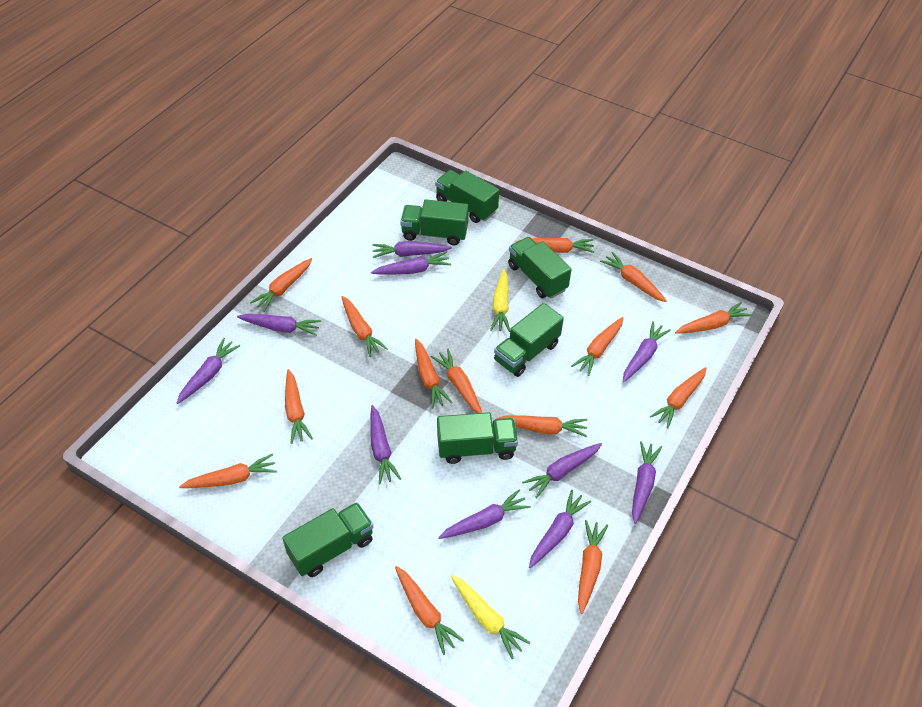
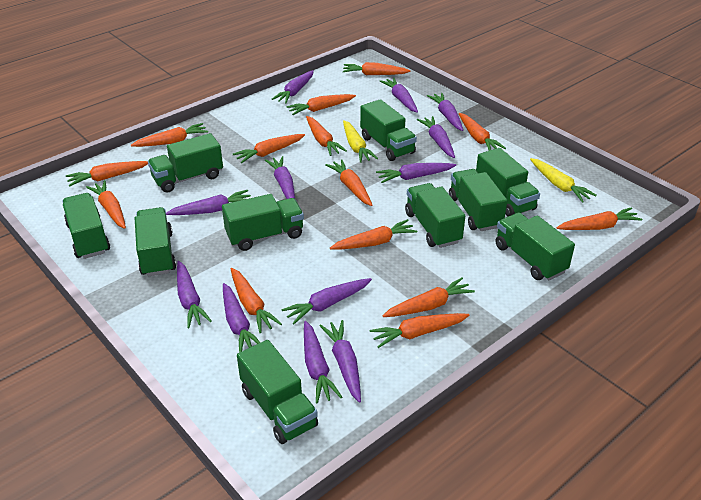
green truck: [282,502,373,577] [400,199,469,245] [435,170,499,223] [437,412,518,464] [494,303,564,377] [508,237,572,299] = 6 -> [62,193,110,259] [135,207,176,276] [148,133,223,192] [222,194,304,251] [237,340,318,444] [360,99,417,161] [405,183,465,248] [449,169,507,231] [476,148,540,217] [495,213,575,280] = 10
purple carrot: [177,338,240,404] [237,314,321,336] [370,405,401,484] [371,252,451,274] [372,241,452,258] [438,489,531,539] [522,443,602,499] [529,490,591,568] [623,321,671,382] [632,441,662,524] = 10 -> [166,190,251,215] [177,261,212,328] [223,283,260,353] [265,156,295,199] [272,70,314,103] [281,278,372,325] [304,321,342,404] [319,320,361,403] [376,163,456,183] [380,78,418,113] [417,116,455,158] [427,93,463,131] = 12

